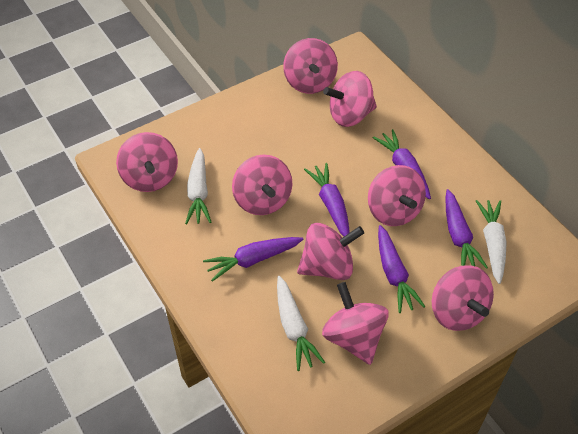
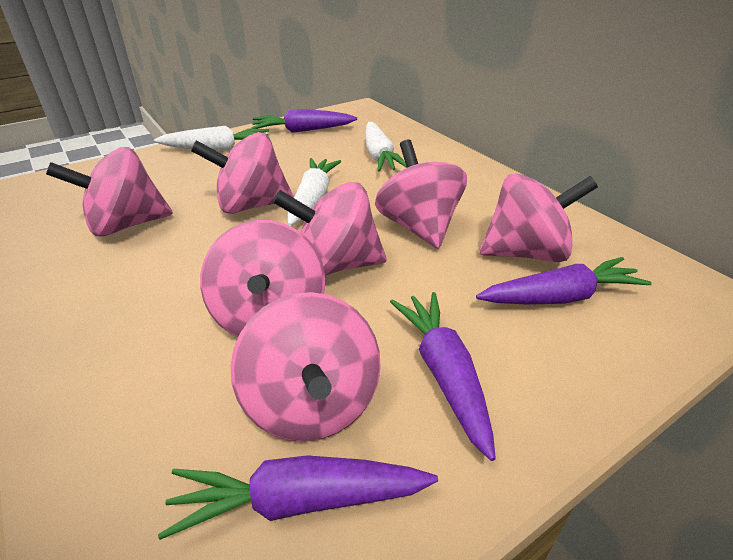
pink spinning top: [116,132,178,192] [232,155,292,215] [283,38,338,94] [297,223,364,280] [322,282,389,365] [323,71,377,127] [368,165,426,226] [432,265,494,331] = 8 -> [46,147,173,236] [191,132,294,214] [200,220,325,337] [230,292,381,442] [273,182,387,275] [375,139,467,249] [480,173,598,262] = 7
purple carrot: [203,237,303,282] [304,163,350,236] [373,129,431,199] [378,225,425,313] [445,189,488,269] = 5 -> [158,455,438,540] [252,109,357,133] [390,292,496,461] [476,257,652,305] = 4

